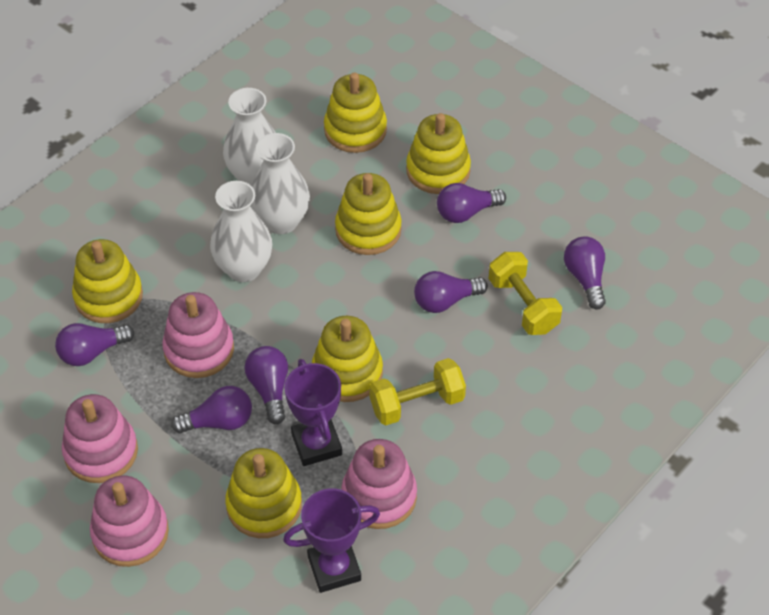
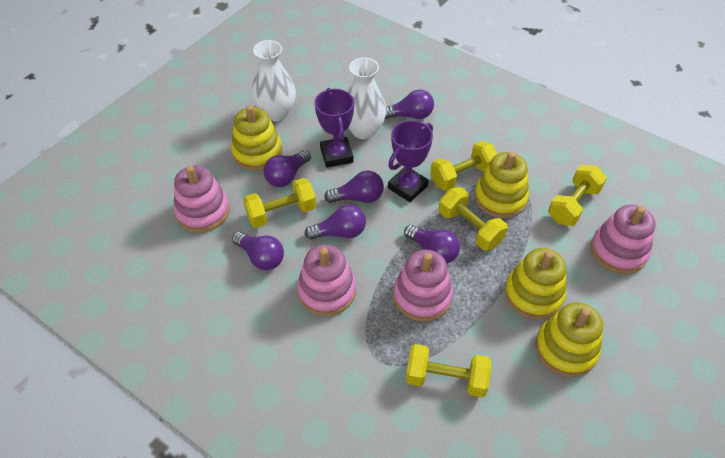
white vase: [210,181,272,282] [223,88,276,185] [251,133,310,234] = 3 -> [252,40,296,121] [347,58,386,139] = 2
yellow dumbbell: [369,358,466,425] [489,252,562,335] = 2 -> [243,178,316,228] [406,344,491,397] [430,141,497,191] [438,187,508,251] [548,165,607,226] = 5
yellow stacking toy: [72,239,143,323] [225,448,302,538] [312,316,383,402] [324,72,387,153] [335,173,402,255] [406,113,471,194] = 6 -> [231,105,282,171] [474,152,529,218] [505,248,566,320] [535,302,603,377] = 4

